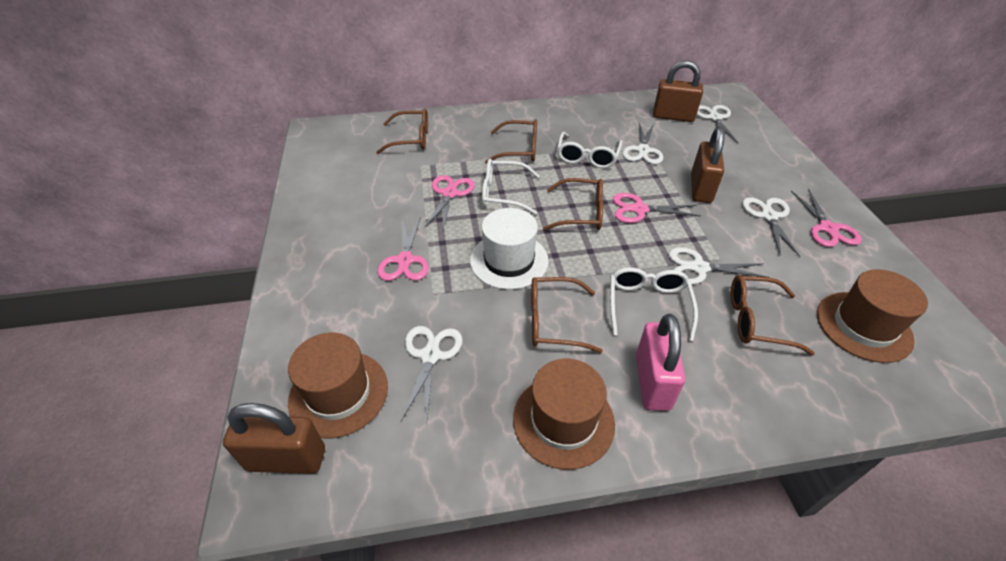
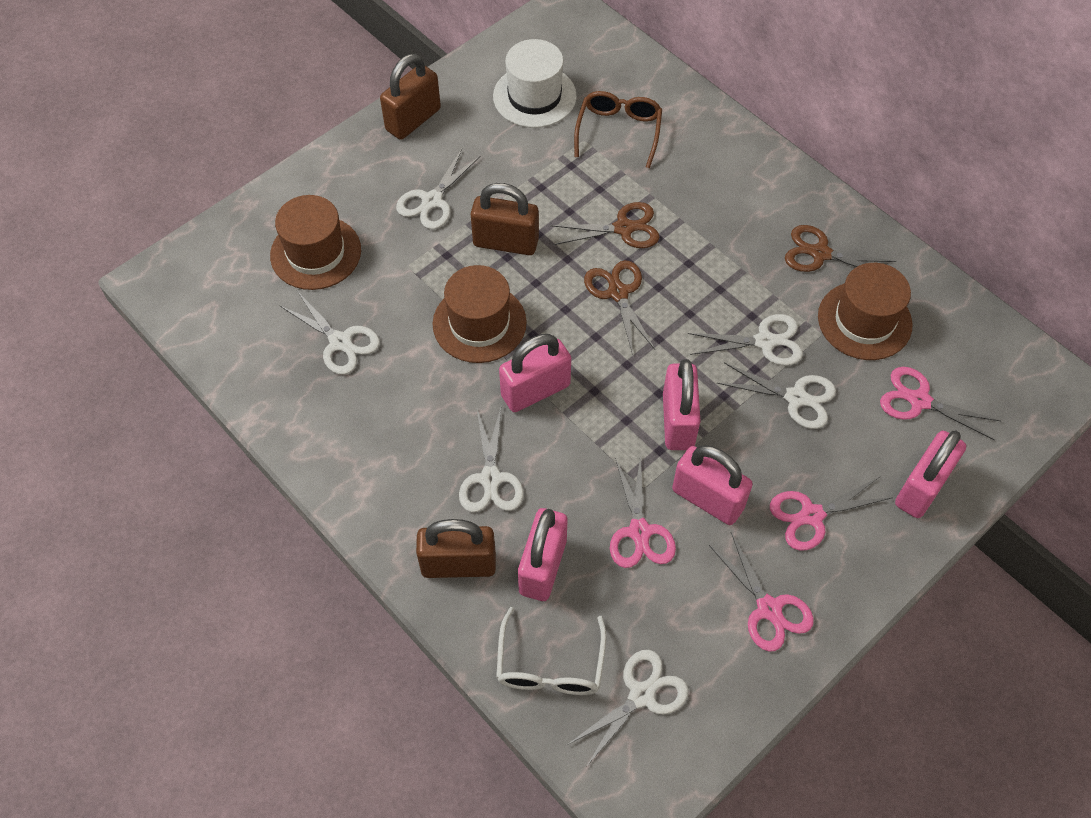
brown glasses: [376,109,428,154] [485,119,537,163] [531,277,603,353] [543,178,603,231] [731,275,815,356] = 5 -> [574,91,662,168] = 1
brown scissors: none = 0 -> [550,202,660,248] [584,260,655,355] [785,225,896,272] = 3
pink padlock: [636,314,685,411] = 1 -> [499,334,571,412] [518,508,567,601] [663,359,701,450] [672,445,753,525] [895,431,966,518] = 5
white glasses: [482,159,540,214] [557,132,623,168] [610,267,698,341] = 3 -> [496,607,606,695] = 1
white scissors: [401,326,462,425] [622,123,663,164] [668,247,767,285] [697,105,738,143] [742,197,800,257] = 5 -> [279,291,380,375] [396,149,480,229] [459,408,523,512] [567,650,689,767] [687,314,803,366] [717,362,836,429] = 6

